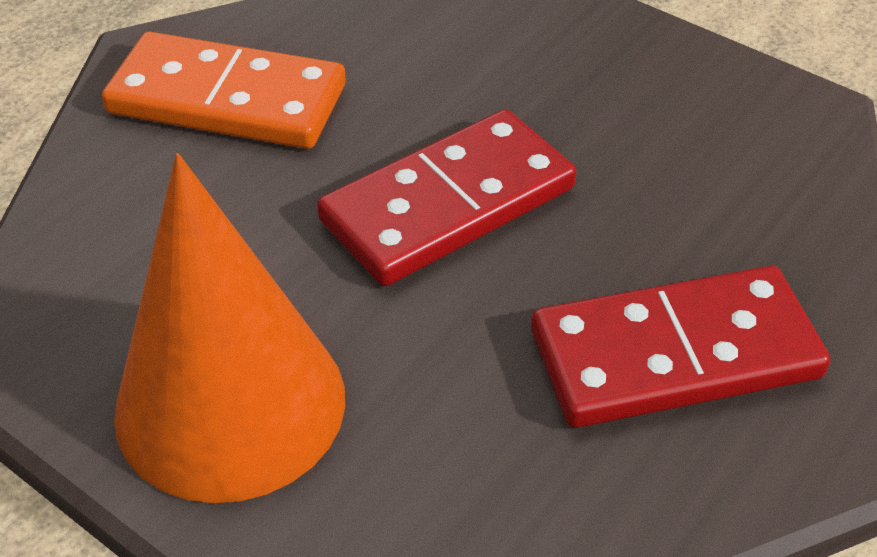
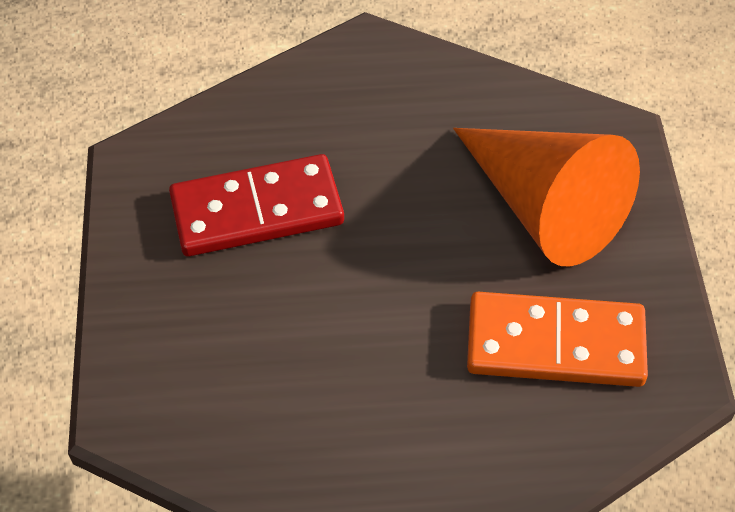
red domino: [317,109,577,286] [531,266,830,428] = 2 -> [169,154,344,257] = 1

